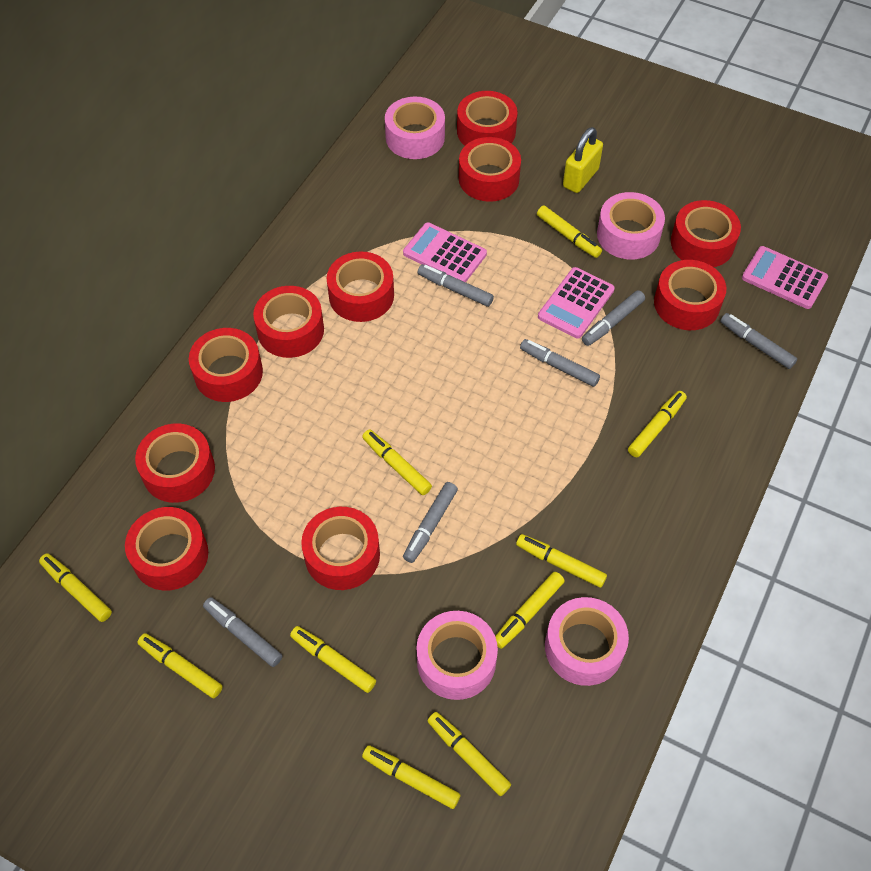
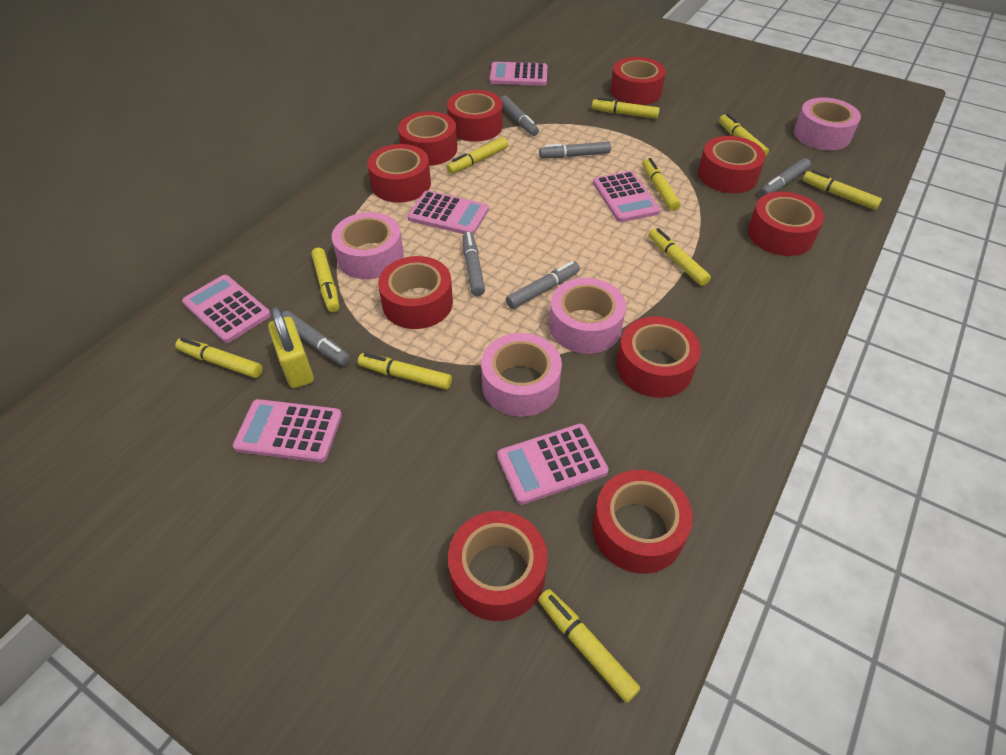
pink calculator: [403,222,487,282] [538,267,615,339] [742,246,828,309] = 3 -> [182,275,271,343] [233,399,342,462] [407,191,489,235] [490,62,547,86] [497,424,608,505] [593,171,660,222] = 6

